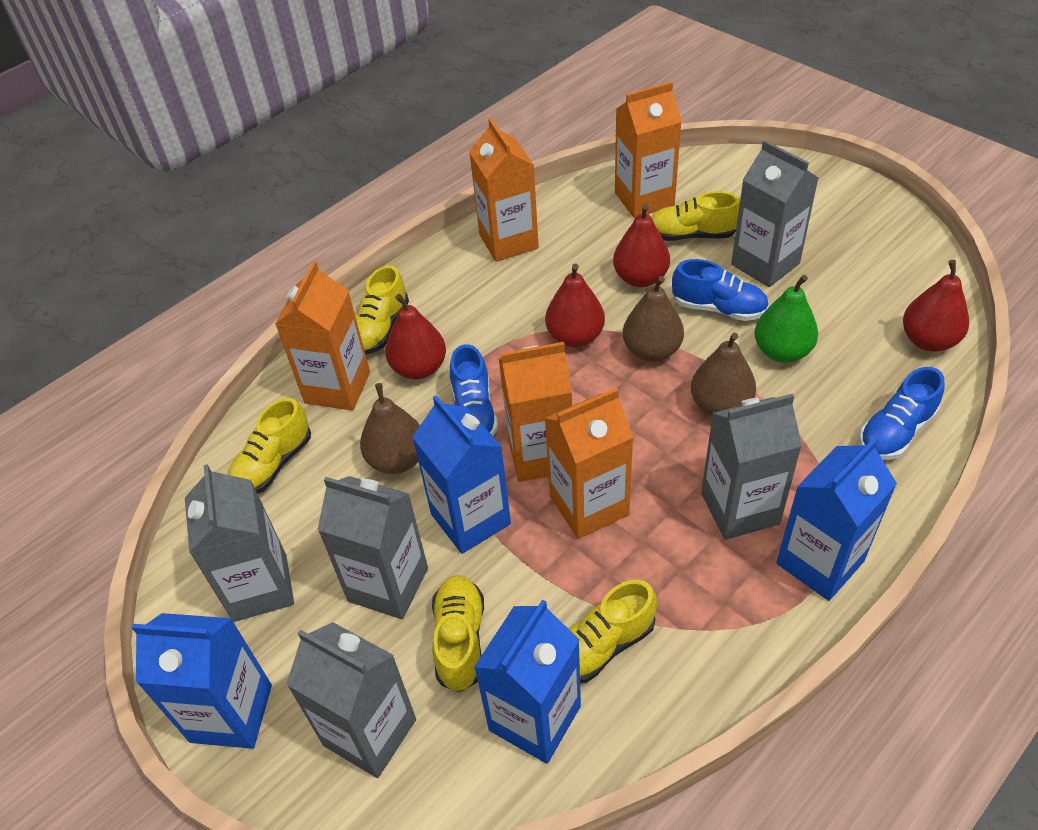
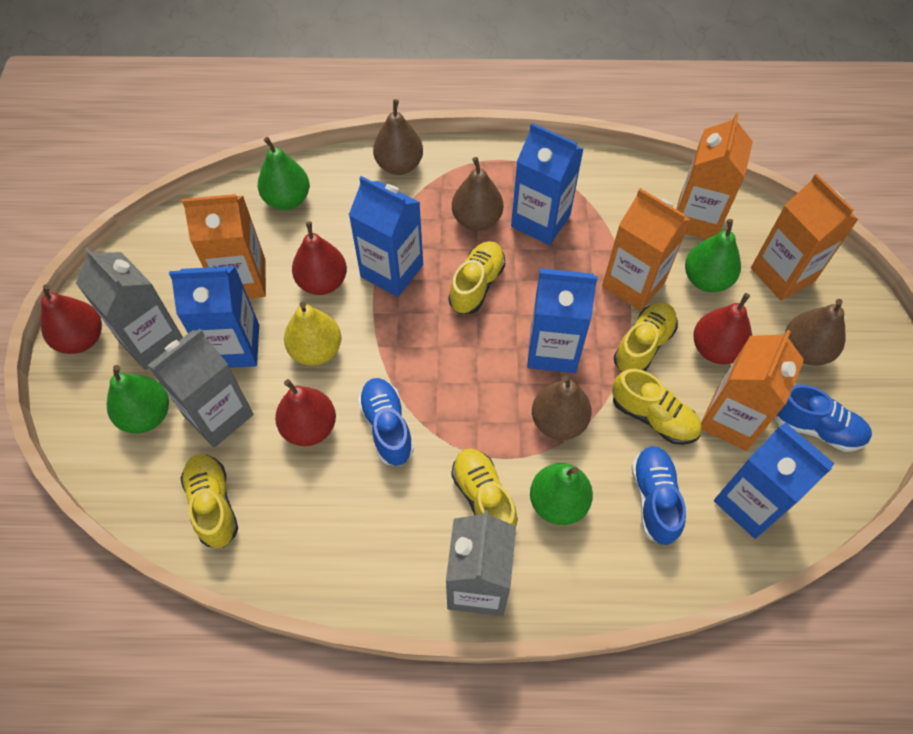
blue carton: [131,613,272,749] [412,396,511,554] [474,599,581,764] [776,438,897,601] = 4 -> [169,266,259,368] [349,176,423,297] [511,123,584,245] [527,268,598,373] [714,422,834,539] = 5
brown pear: [360,383,420,474] [623,276,684,362] [691,333,756,416] = 3 -> [373,99,423,175] [452,157,503,231] [532,376,592,440] [785,299,845,366] = 4
green pear: [754,275,818,363] = 1 -> [107,365,169,434] [258,137,310,210] [530,463,593,525] [685,219,741,292] = 4
grey carton: [185,464,294,622] [286,622,416,778] [317,476,428,619] [701,393,802,540] [731,140,818,287] = 5 -> [76,248,183,370] [147,329,254,447] [446,510,516,616] = 3
yellow pear: none = 0 -> [284,302,341,366] = 1

